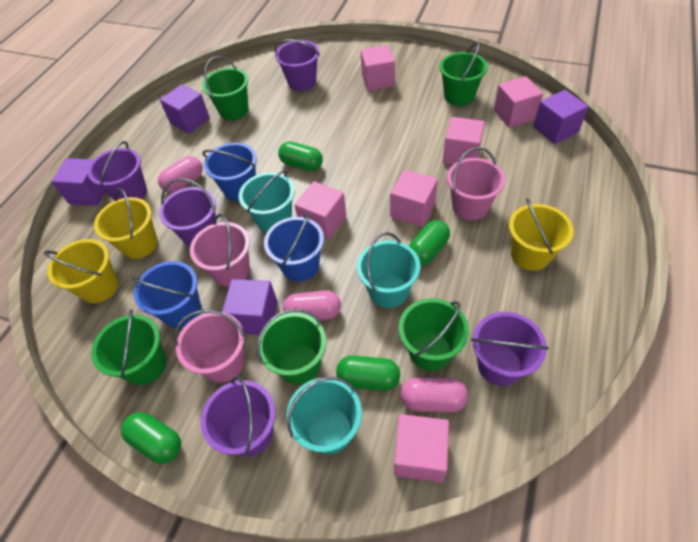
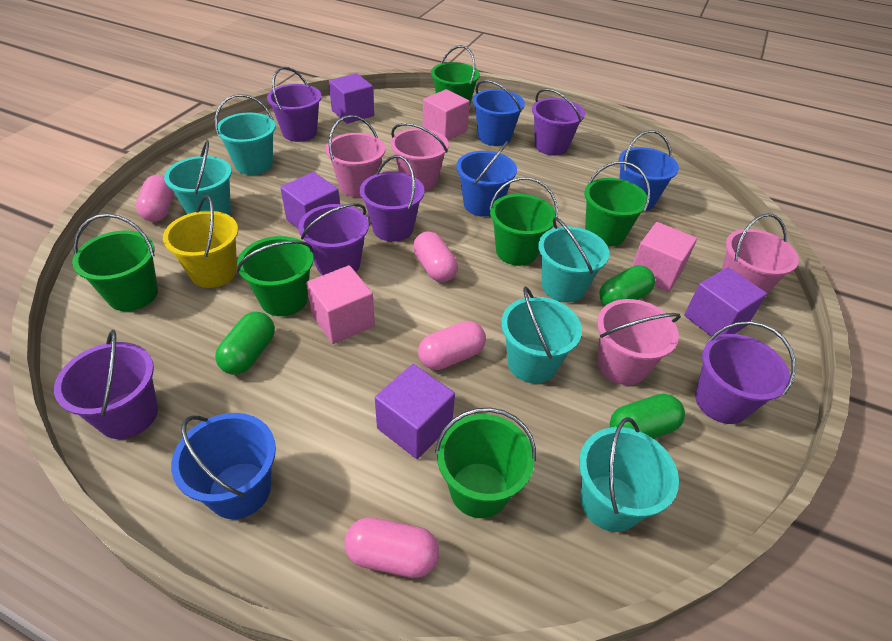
blue bucket: [131,261,201,328] [202,143,257,201] [264,212,324,282] = 3 -> [171,413,276,519] [456,141,517,217] [473,80,525,146] [619,130,679,211] = 4
green bucket: [91,309,167,385] [202,56,248,120] [257,308,326,385] [399,298,469,371] [439,42,488,106] = 5 -> [72,214,158,311] [237,236,314,316] [431,45,480,107] [435,408,536,518] [489,177,558,266] [584,161,650,247] = 6
green capsule: [121,412,181,464] [278,141,323,171] [336,355,400,391] [409,220,450,265] = 4 -> [215,312,275,375] [599,265,655,306] [610,394,685,439] = 3
pink bucket: [174,310,246,383] [190,214,250,287] [447,147,505,220] = 3 -> [326,115,386,197] [390,123,449,191] [597,299,681,385] [722,213,799,293] = 4
pink capsule: [158,156,203,193] [283,290,341,320] [401,377,468,412] = 3 -> [136,175,174,222] [344,517,439,578] [413,231,458,282] [418,321,486,370] = 4
pink cube: [294,181,346,240] [361,45,395,91] [390,170,438,227] [394,414,449,483] [443,117,485,165] [494,76,543,128] = 6 -> [306,265,375,344] [423,89,470,140] [632,222,697,292] = 3
purple bucket: [88,141,147,200] [159,178,217,247] [201,376,276,456] [274,39,320,91] [471,312,549,386] = 5 -> [54,330,158,439] [267,67,321,142] [298,203,369,275] [360,155,424,242] [532,89,585,156] [695,321,796,424] = 6
turquoise bucket: [239,170,295,233] [286,377,362,454] [357,232,421,308] = 3 -> [164,140,232,215] [215,94,276,175] [501,286,582,383] [538,217,609,303] [579,417,679,532] = 5
yellow bucket: [44,239,119,303] [94,188,158,259] [509,198,574,271] = 3 -> [163,195,238,288] = 1

